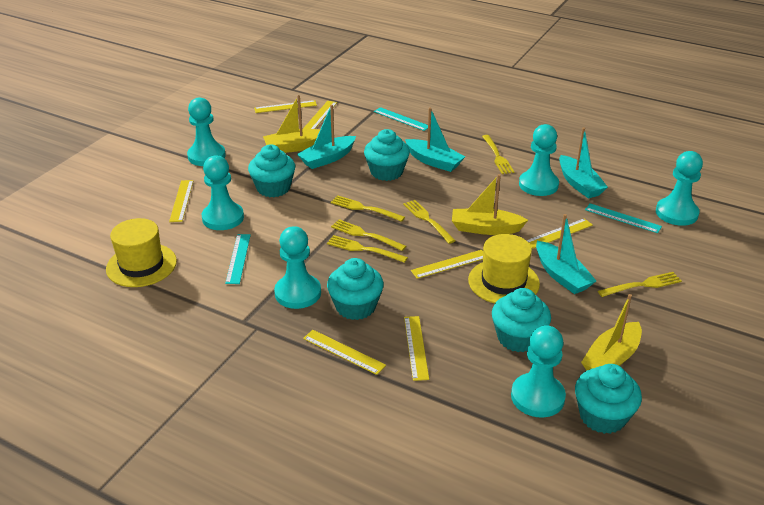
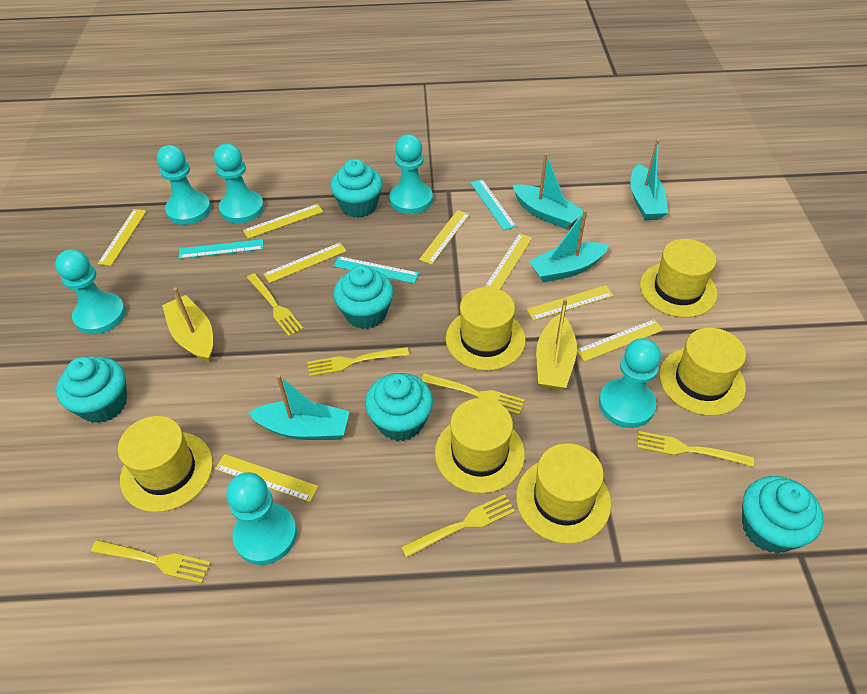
yellow boat: [263,95,320,153] [452,174,528,235] [581,294,642,370] = 3 -> [162,287,213,363] [536,299,577,390] = 2
yellow hat: [106,218,177,287] [468,234,540,304] = 2 -> [118,416,213,512] [435,398,525,493] [446,287,526,371] [516,443,611,544] [640,239,718,318] [659,328,746,416] = 6
yellow ruler: [169,180,193,222] [254,100,317,113] [303,101,337,129] [303,330,386,375] [404,316,429,381] [411,250,483,279] [526,218,593,249] = 7 -> [98,209,147,266] [215,454,318,502] [243,204,323,239] [264,243,346,283] [419,210,470,265] [485,233,532,289] [526,285,614,321] [577,319,663,362] = 8

